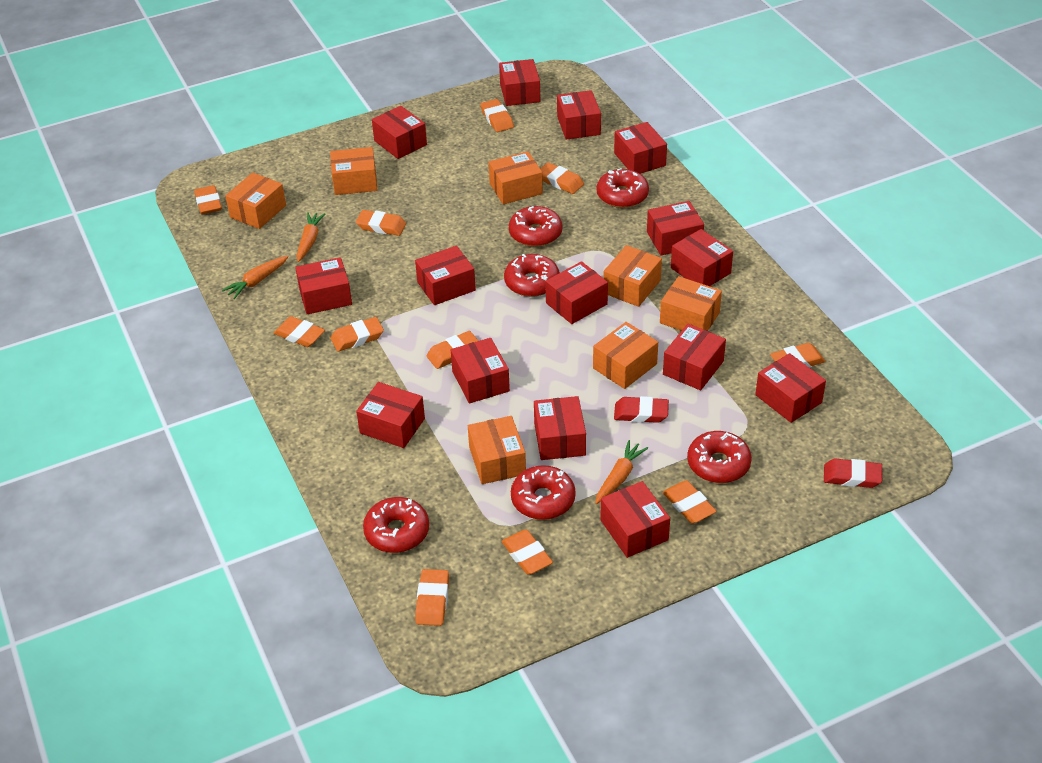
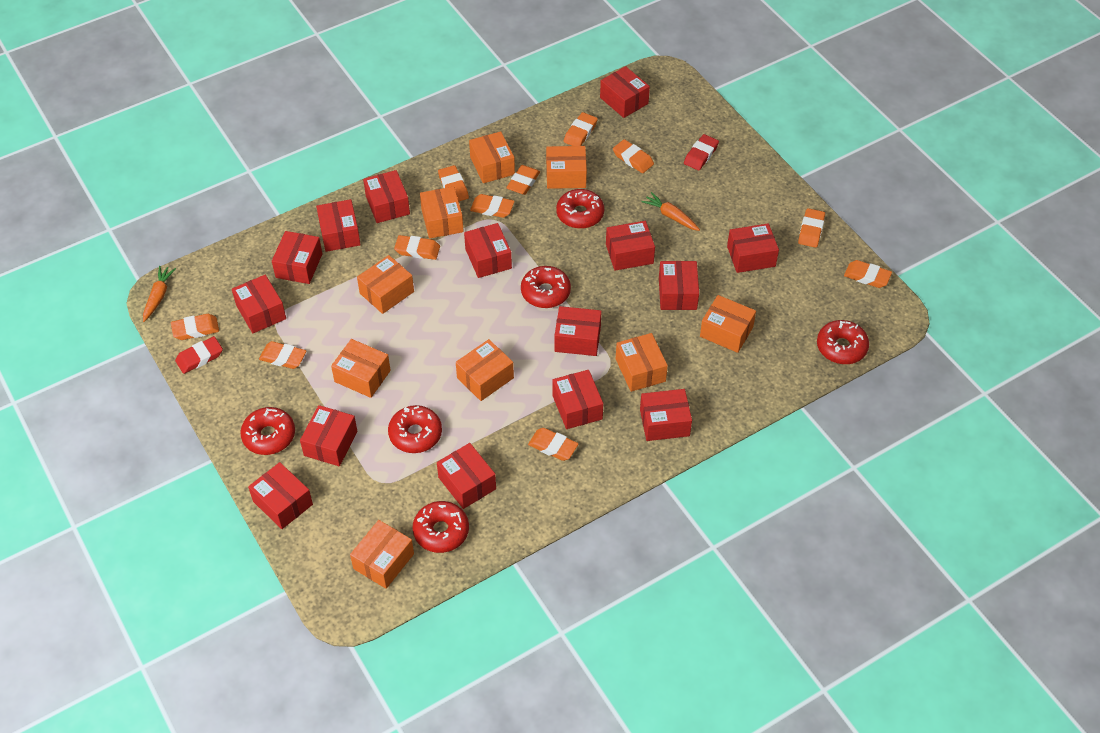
orange box: [225,173,286,229] [330,147,377,195] [468,416,526,484] [489,151,543,204] [593,322,658,389] [603,245,662,307] [660,276,722,331] = 7 -> [331,339,391,398] [350,520,414,589] [357,255,414,314] [420,187,464,238] [456,339,514,401] [469,131,515,183] [546,146,587,189] [616,333,668,392] [700,295,756,353] = 9
orange carrot: [222,256,289,299] [297,212,325,262] [595,440,648,504] = 3 -> [143,266,176,322] [641,192,700,231] = 2

